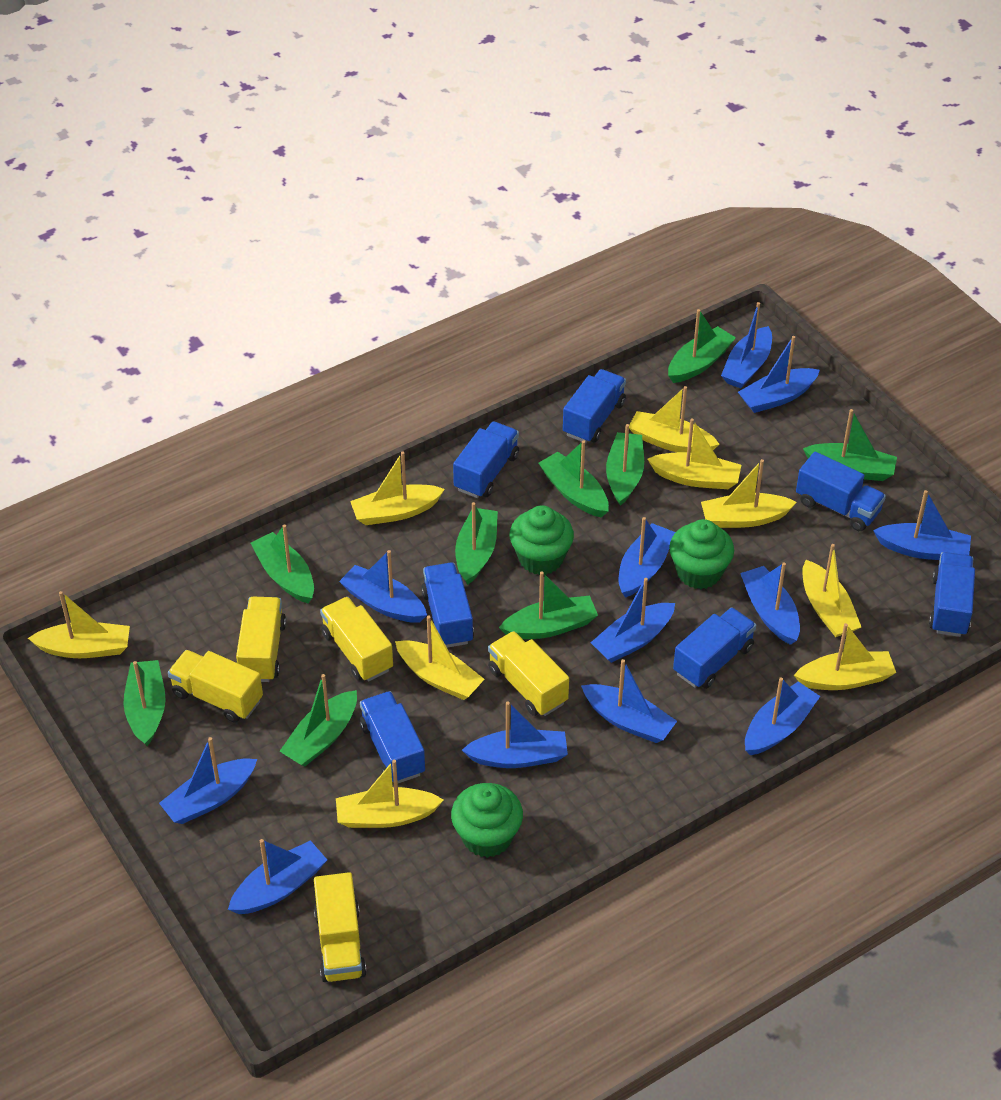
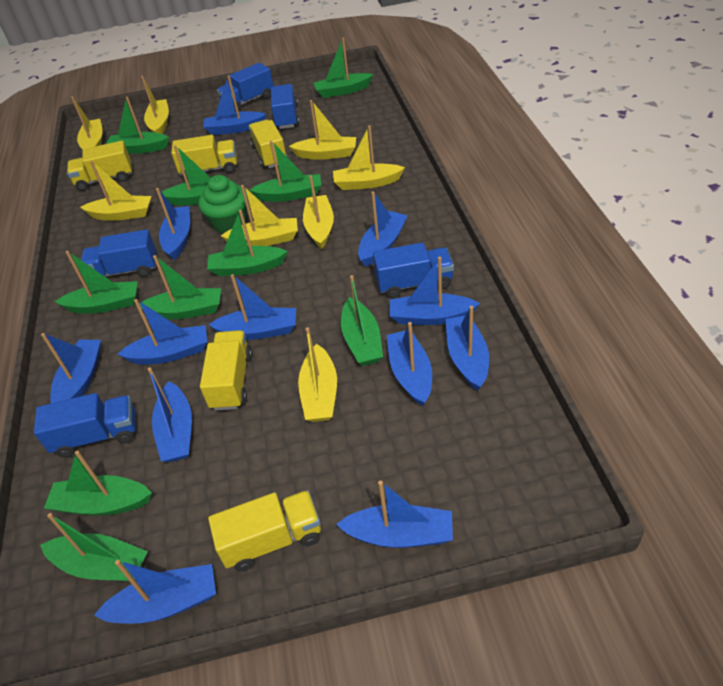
blue truck: [360,691,425,783] [421,562,474,648] [453,422,519,498] [563,369,626,443] [673,607,756,689] [796,452,886,531] [929,552,975,637] = 7 -> [34,393,136,458] [81,229,157,277] [217,63,274,112] [271,84,299,129] [373,243,454,298] = 5
green boat: [123,660,166,746] [251,525,314,603] [280,674,357,766] [455,502,498,585] [499,572,598,639] [539,440,609,518] [606,424,644,506] [668,309,736,383] [803,409,897,481] = 9 -> [40,513,148,581] [44,451,152,516] [54,251,138,314] [106,96,169,153] [140,255,221,319] [162,145,229,205] [207,210,288,276] [249,140,321,202] [314,37,373,98] [341,275,383,366] = 10
green cupcake: [451,783,523,858] [510,505,574,575] [669,519,734,589] = 3 -> [198,175,248,234] = 1
yellow boat: [28,591,130,658] [336,760,444,828] [350,452,445,525] [395,616,484,700] [629,386,720,453] [647,418,741,489] [701,459,797,528] [794,623,896,690] [802,544,861,637] = 9 -> [71,96,103,150] [80,161,152,221] [141,76,169,134] [221,185,298,246] [289,100,356,160] [298,327,337,422] [303,175,334,249] [333,126,405,190] = 8

